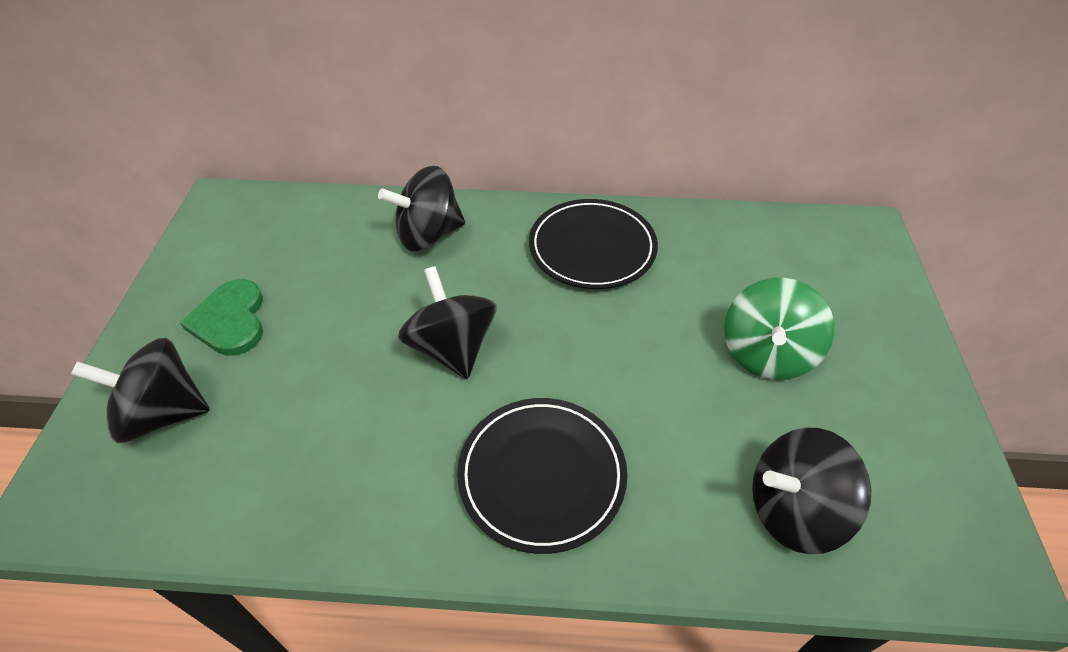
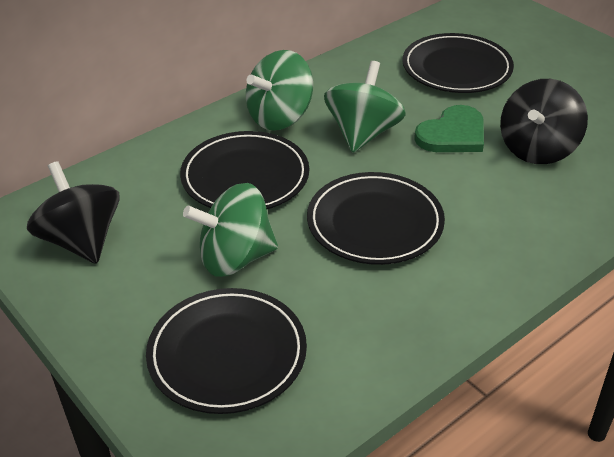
black plate: [457,398,627,554] [529,199,658,289] = 2 -> [146,288,307,414] [180,131,309,209] [307,172,445,265] [402,33,514,93] = 4
black spinning top: [71,338,210,443] [378,166,465,251] [398,266,497,379] [752,428,872,554] = 4 -> [27,161,120,264] [500,79,588,164] = 2
green spinning top: [724,278,834,380] = 1 -> [183,183,278,277] [246,50,313,131] [324,61,406,153] = 3

